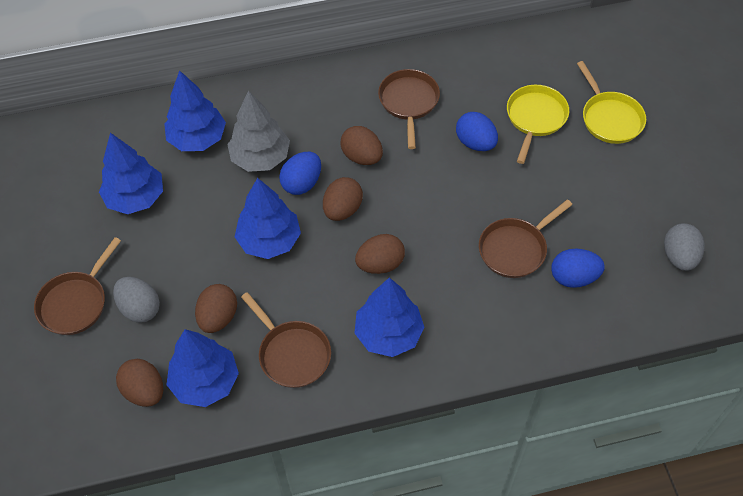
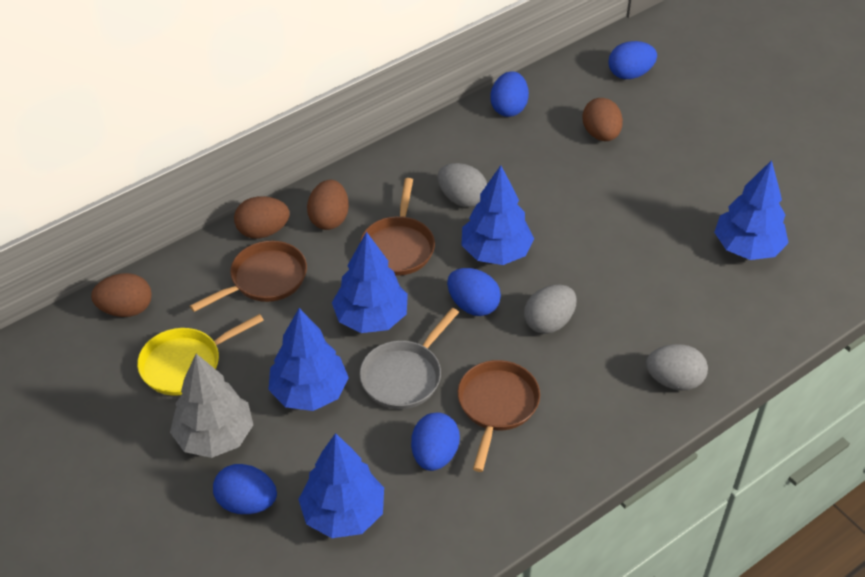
blue egg: [279,152,321,195] [456,112,498,151] [551,249,605,288] = 3 -> [213,464,277,514] [411,412,460,471] [447,268,501,316] [490,71,529,117] [608,41,657,79] = 5
brown egg: [116,359,163,407] [195,284,237,333] [323,177,363,221] [340,126,383,165] [355,234,405,274] = 5 -> [91,273,152,317] [234,196,290,239] [307,180,349,230] [582,98,623,141] = 4
brown pan: [34,237,121,335] [241,292,331,388] [378,69,440,149] [479,199,572,278] = 4 -> [190,241,307,312] [360,178,435,276] [458,360,540,472] = 3
grey egg: [113,277,160,323] [664,223,705,271] = 2 -> [438,163,487,207] [524,285,577,334] [646,344,708,391] = 3
grey pan: none = 0 -> [360,308,459,409] = 1
yellow pan: [507,85,569,164] [577,61,646,144] = 2 -> [137,314,264,396] = 1

